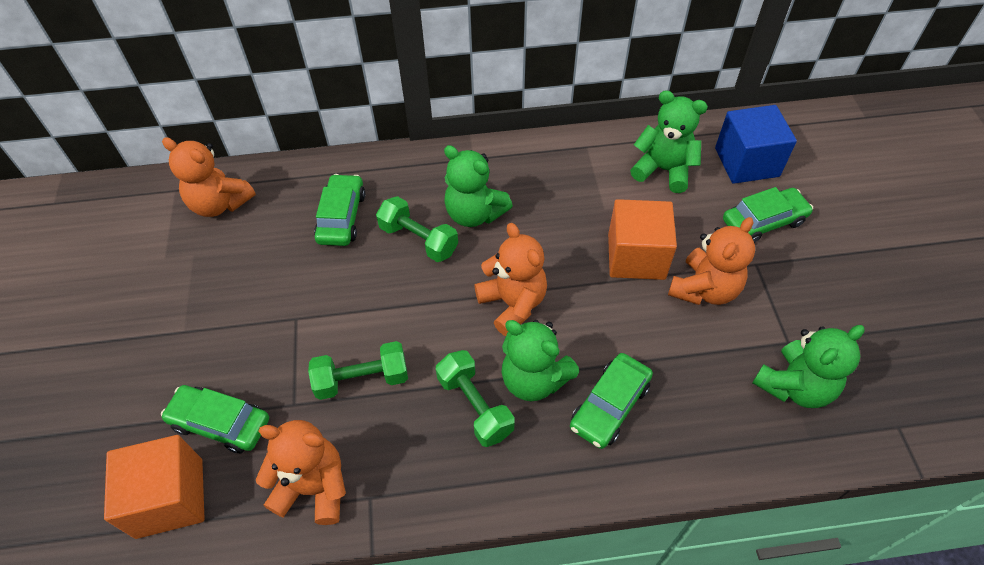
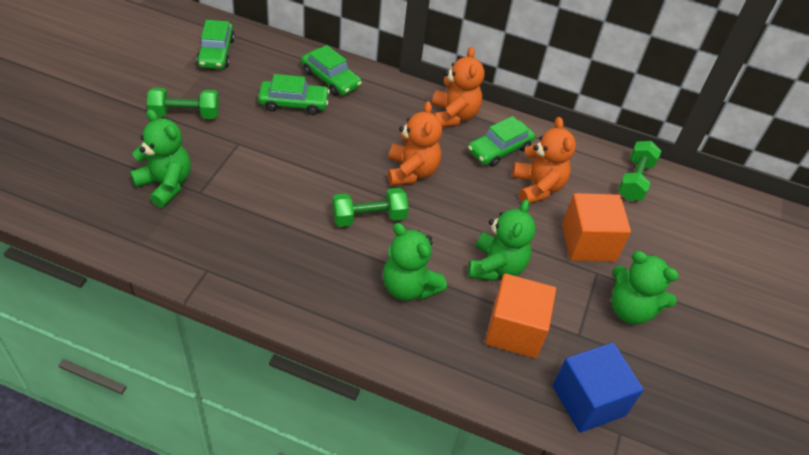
orange teddy bear: [162,137,256,217] [256,420,346,525] [474,223,547,336] [668,217,755,305] = 4 -> [388,101,442,186] [432,47,484,127] [512,117,576,203] = 3

